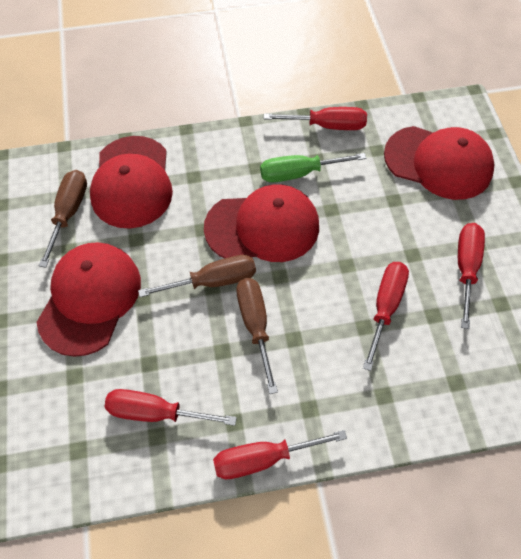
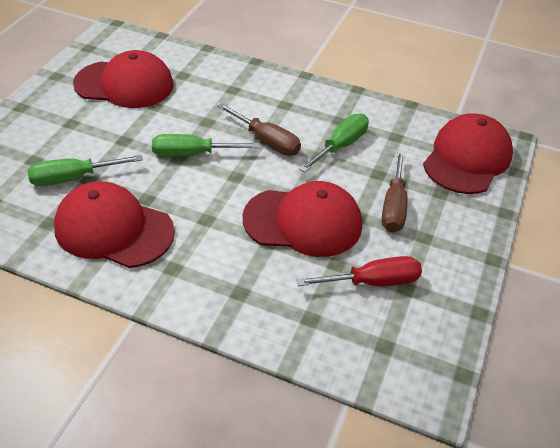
brown screwdriver: [39,170,87,268] [138,255,256,297] [236,278,278,394] = 3 -> [217,103,301,156] [382,151,407,232] = 2
green screwdriver: [260,153,367,182] = 1 -> [27,155,143,186] [152,134,260,157] [299,114,369,173] = 3
red screwdriver: [105,389,237,426] [213,430,347,479] [264,107,367,130] [363,262,409,371] [458,223,485,329] = 5 -> [297,256,422,286] = 1

